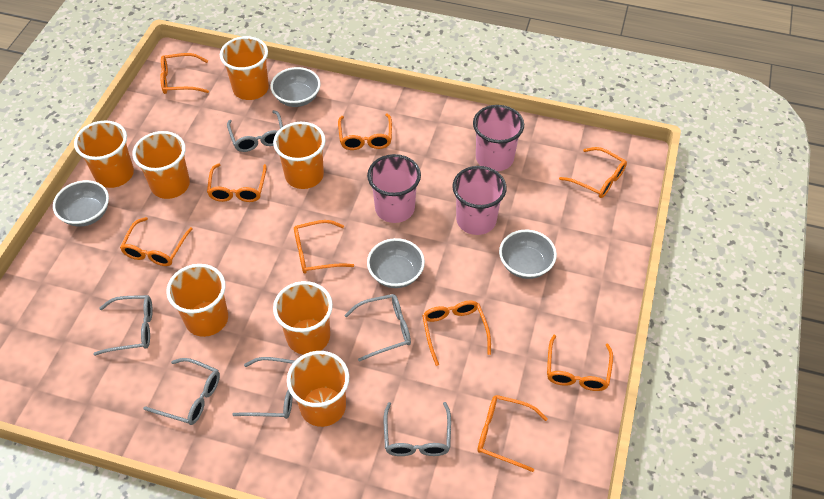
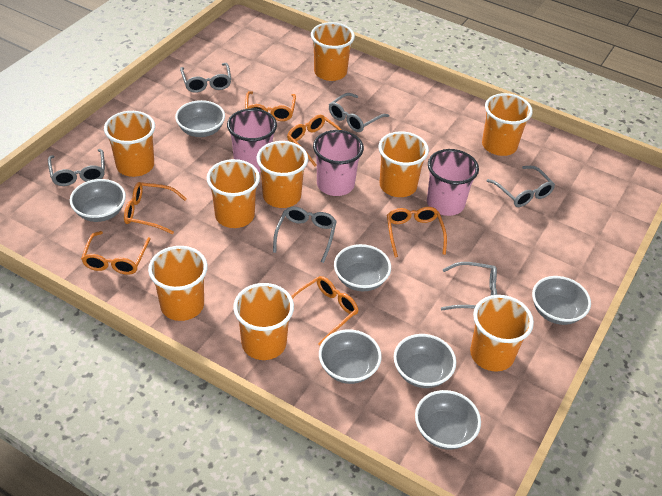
grey bowl: [53,180,109,227] [270,67,321,107] [367,238,425,288] [499,230,557,279] = 4 -> [70,179,126,222] [175,100,225,137] [319,329,382,384] [334,244,391,291] [394,334,456,388] [415,390,481,450] [532,276,591,325] = 7
orange cup: [74,120,134,188] [132,131,190,199] [166,264,228,337] [220,36,269,100] [273,122,326,189] [273,281,333,355] [287,351,349,427] = 7 -> [104,111,155,177] [148,246,208,321] [207,159,260,228] [233,283,294,360] [257,141,308,208] [311,22,355,81] [378,131,429,197] [470,295,534,371] [482,93,533,156] = 9
orange glasses: [120,217,193,266] [160,53,209,94] [207,163,267,202] [294,220,354,274] [338,114,392,150] [422,301,491,366] [477,395,548,472] [547,335,613,391] [559,147,627,198] = 9 -> [81,231,151,275] [124,182,187,234] [245,91,296,121] [287,115,342,167] [291,276,359,346] [387,207,447,258] = 6

